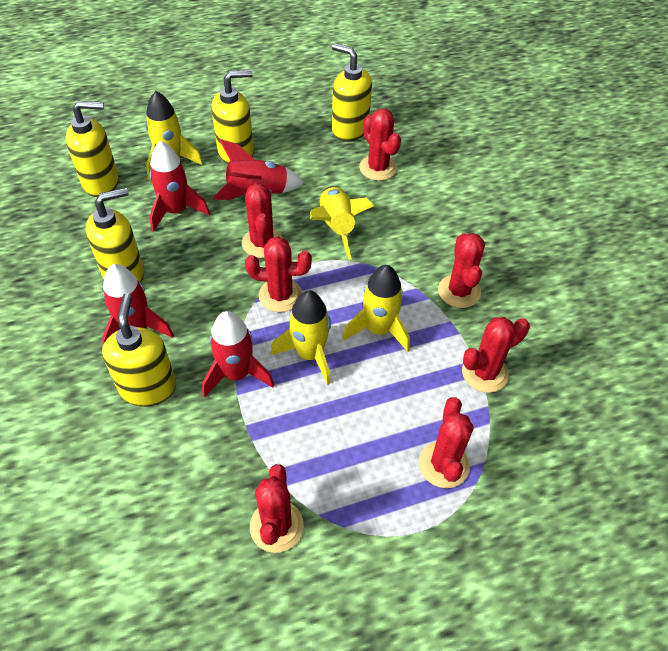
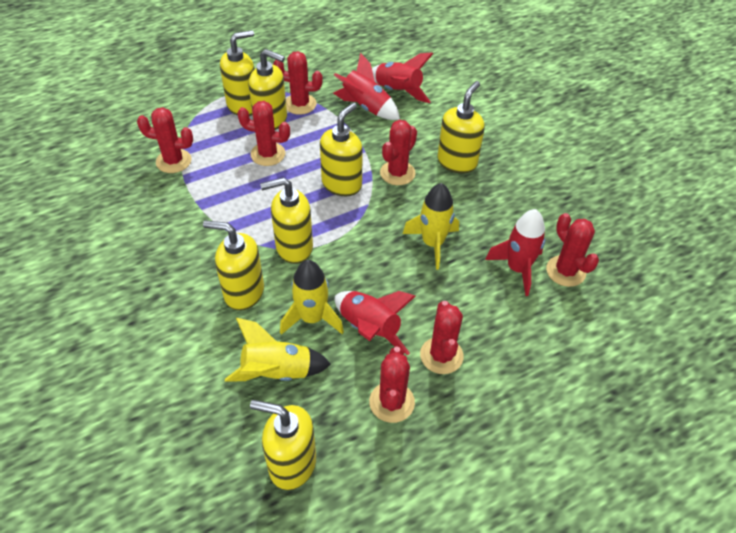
yellow rocket: [146,91,203,180] [271,291,331,385] [310,187,374,260] [342,265,410,352] = 4 -> [225,318,331,382] [280,260,344,335] [403,183,459,270] = 3
yellow soap dispenser: [66,101,119,197] [86,187,144,283] [102,293,176,407] [212,70,254,164] [332,43,372,142] = 5 -> [203,220,264,311] [220,30,255,116] [249,49,287,130] [250,400,316,490] [260,177,313,264] [320,103,363,196] [438,81,485,174] = 7

